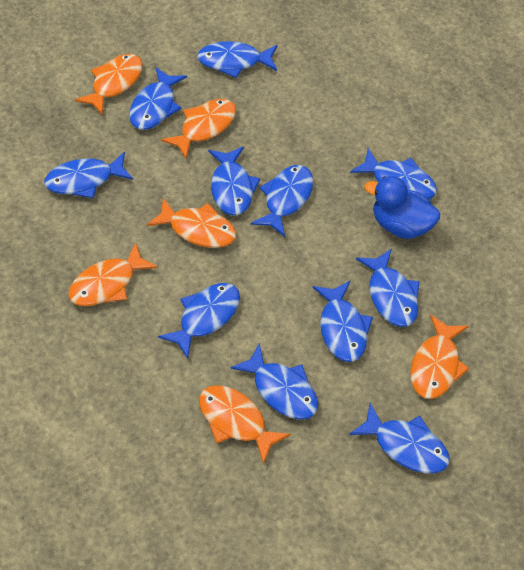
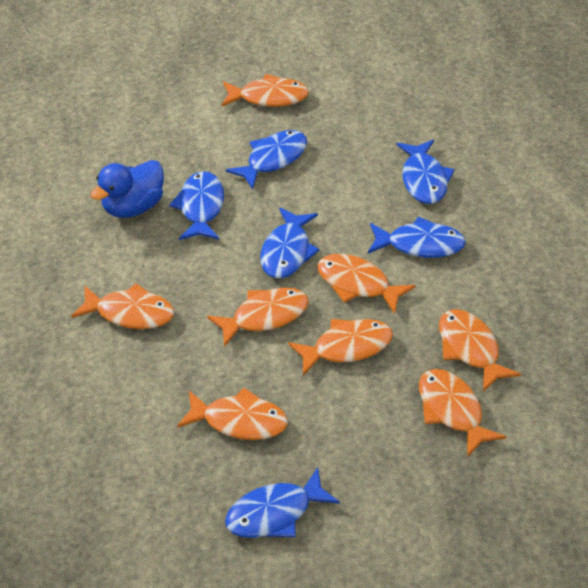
blue fish: [44,152,133,198] [129,68,187,130] [158,283,240,359] [197,41,277,78] [208,146,261,216] [230,343,318,420] [251,165,314,237] [313,280,373,362] [349,403,450,473] [350,148,437,199] [356,249,420,327] = 11 -> [169,171,224,240] [225,130,307,190] [225,467,340,538] [260,207,320,278] [368,216,466,258] [396,140,455,204] = 6
orange fish: [68,242,158,306] [75,54,143,115] [147,198,237,248] [161,99,236,159] [199,385,291,465] [410,314,469,399] = 6 -> [71,283,174,329] [177,388,288,440] [207,288,309,347] [222,74,309,107] [288,319,393,376] [317,254,415,314] [419,369,506,457] [439,309,521,392] = 8

